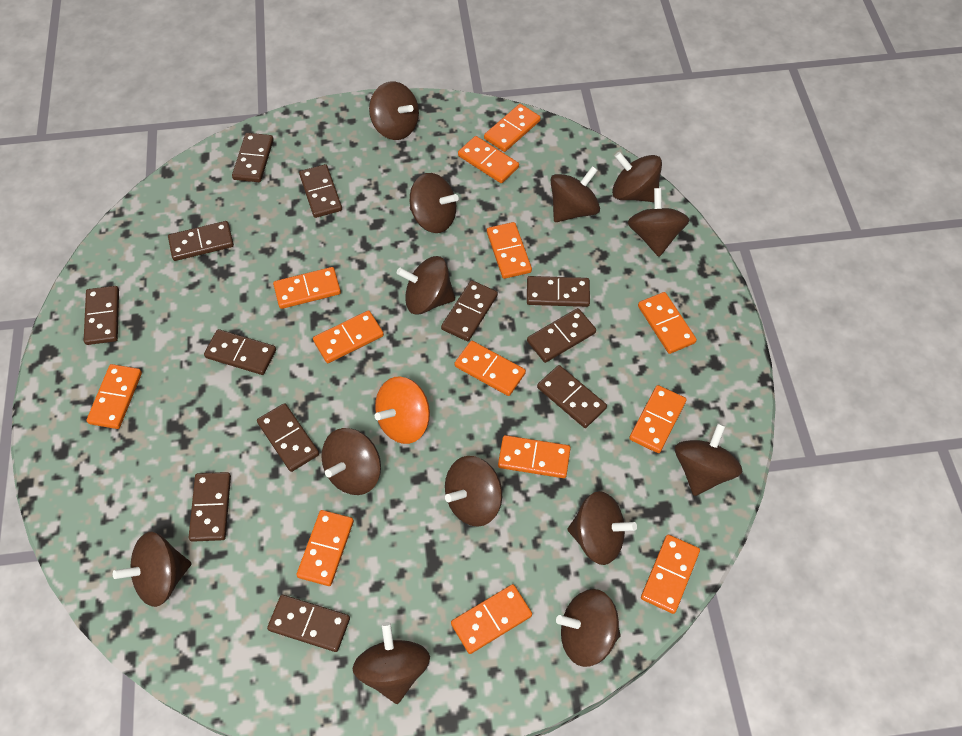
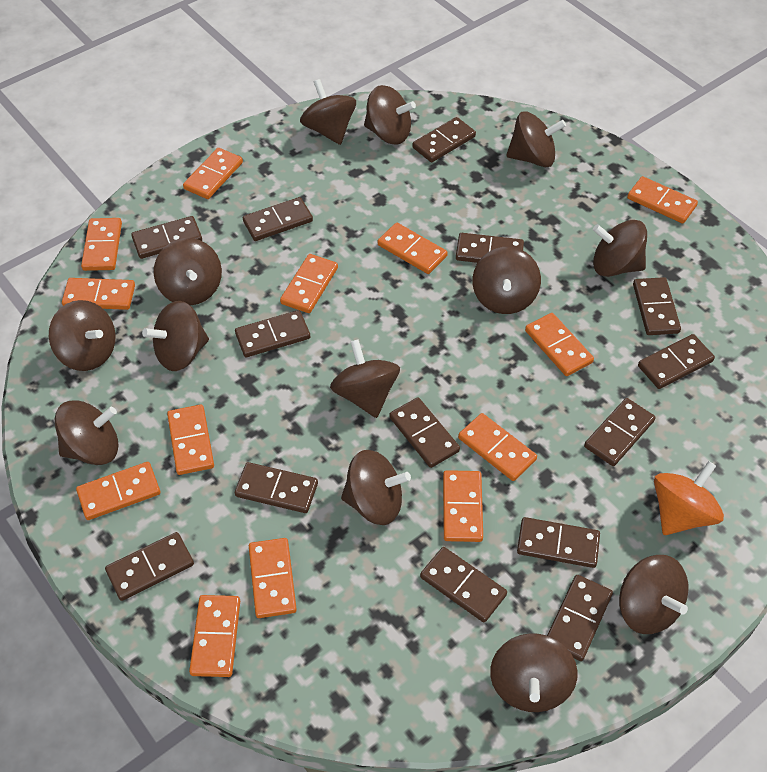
brown domino: [84,286,119,345] [168,221,234,261] [188,472,231,542] [204,329,276,375] [232,133,274,182] [257,403,319,472] [267,595,350,652] [299,164,342,218] [441,280,498,341] [527,276,590,307] [527,308,596,363] [537,365,607,428] = 12 -> [105,532,194,601] [131,216,202,259] [235,310,310,357] [235,462,318,513] [243,197,313,241] [389,397,460,468] [412,117,476,162] [420,547,507,622] [456,233,524,263] [517,517,600,568] [547,575,613,661] [584,398,655,466] [633,277,681,335] [638,334,715,389] = 14

